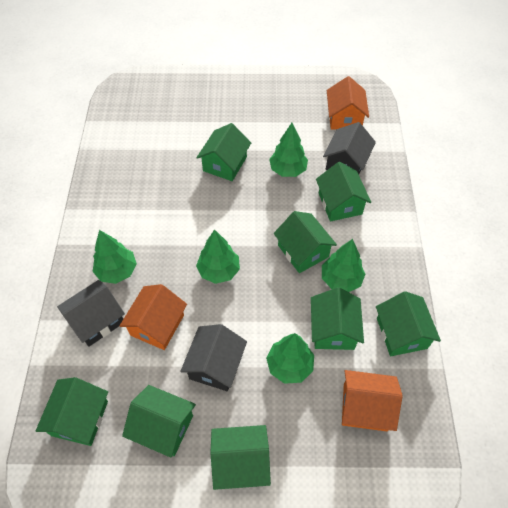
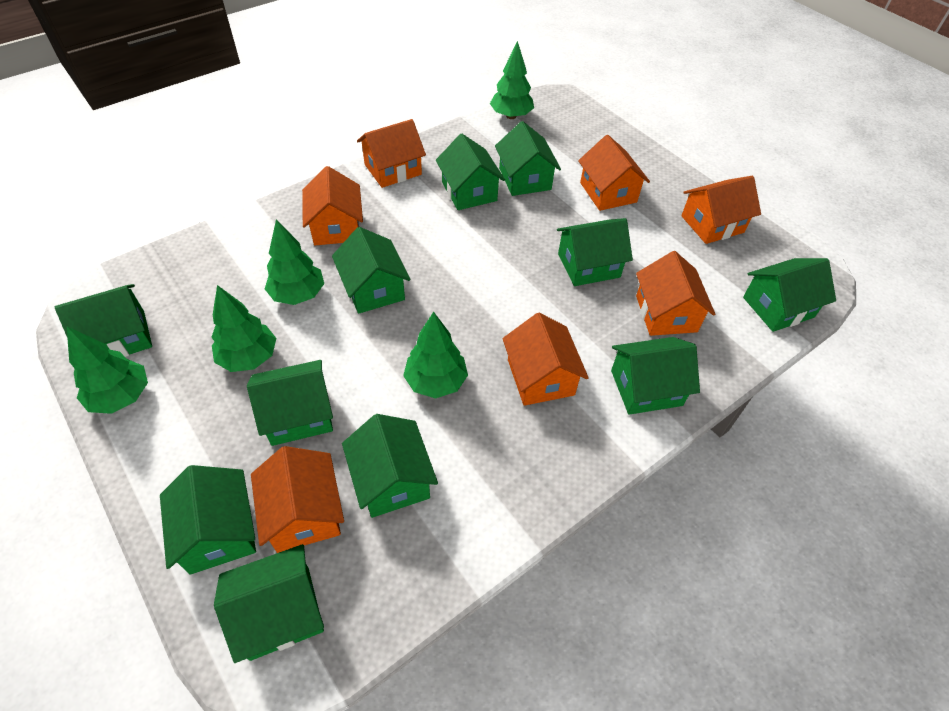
black house: [57,280,125,347] [180,324,247,391] [323,122,376,174] = 3 -> none = 0
green house: [36,377,108,446] [122,385,196,458] [197,123,251,181] [211,425,271,490] [274,211,337,273] [311,287,364,350] [316,162,371,221] [376,291,441,356] = 8 -> [55,284,152,357] [160,465,256,574] [214,544,324,663] [247,360,333,446] [332,227,410,314] [342,414,438,518] [436,134,505,210] [495,121,561,196] [557,218,633,286] [611,337,700,415] [743,258,836,332] = 11
orange house: [120,284,187,350] [327,76,369,130] [342,370,403,431] = 3 -> [251,446,344,553] [302,166,363,245] [357,119,426,188] [502,313,589,406] [578,135,650,211] [636,251,715,336] [681,176,761,244] = 7

